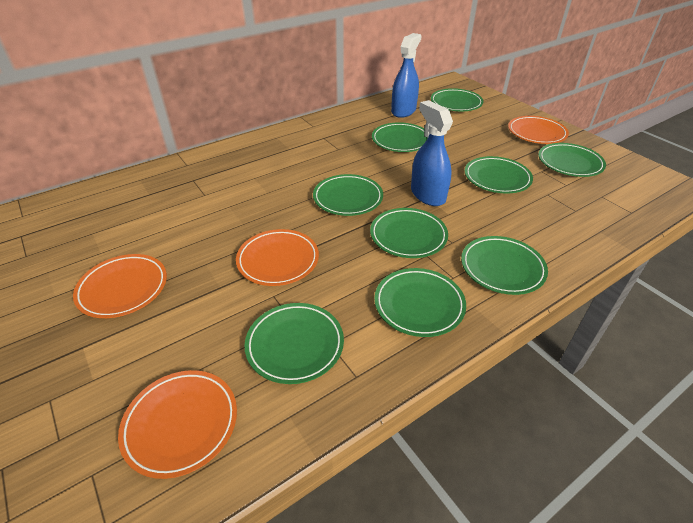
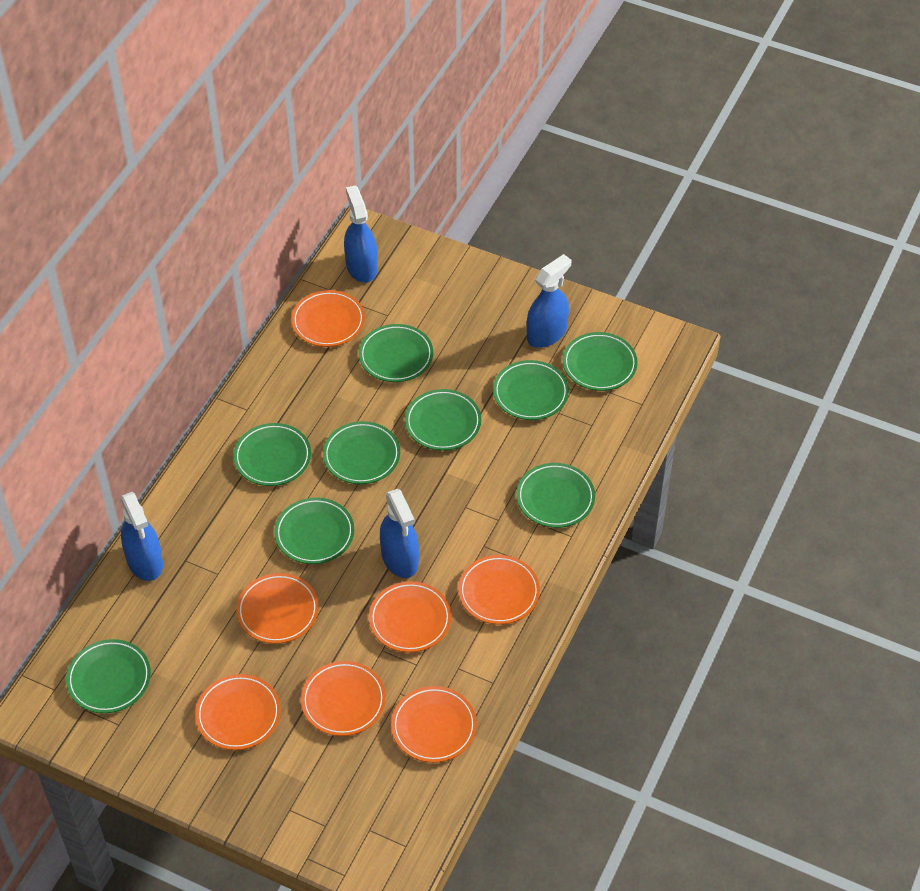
blue spray bottle: [391,33,421,118] [411,100,453,206] = 2 -> [121,492,163,581] [344,185,378,283] [380,489,419,578] [527,254,571,348] = 4
orange plate: [73,254,167,318] [118,370,237,479] [236,229,319,286] [508,116,569,144] = 4 -> [195,674,281,750] [236,573,319,644] [291,290,365,347] [301,661,386,736] [369,581,451,652] [391,686,477,763] [458,555,540,625] = 7

